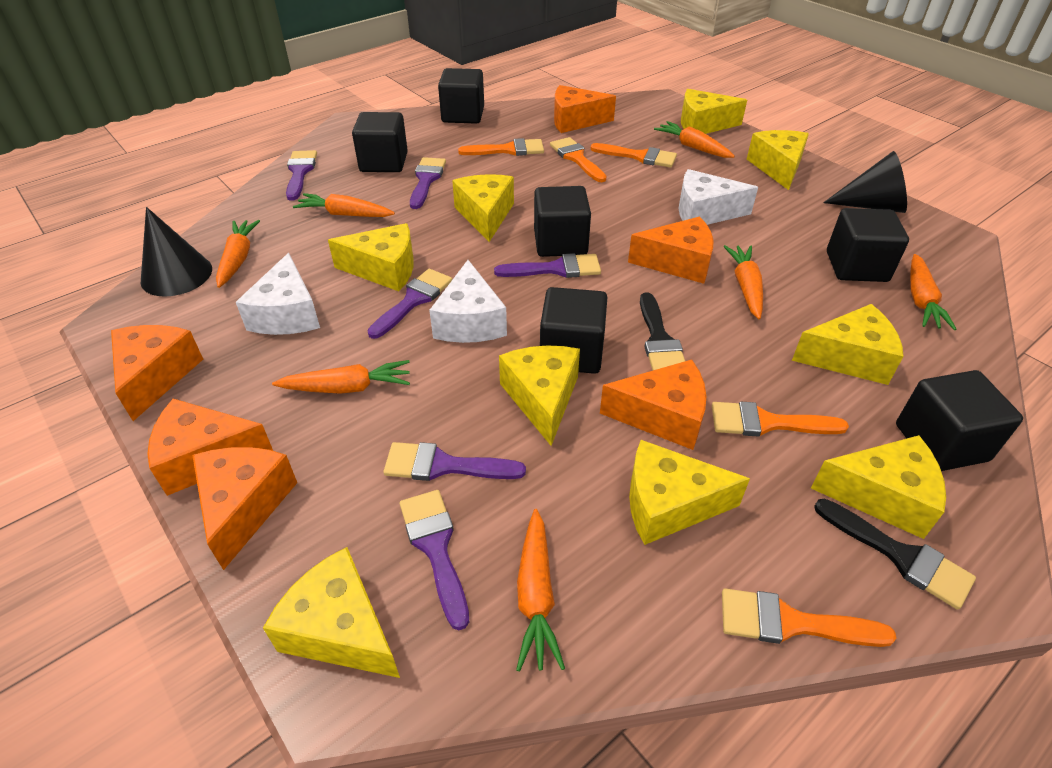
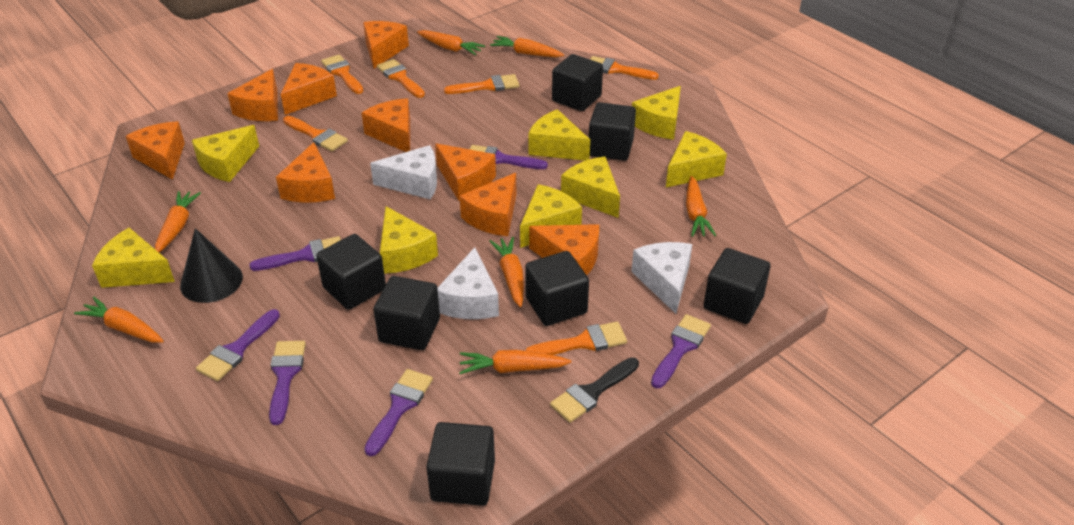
black brush: [640,292,685,370] [814,499,976,610] = 2 -> [550,357,639,423] = 1
black cone: [141,207,212,297] [823,151,907,213] = 2 -> [180,228,243,303] = 1
black cube: [352,112,408,172] [438,68,484,124] [534,186,591,257] [540,287,607,374] [827,208,909,282] [896,370,1023,471] = 6 -> [316,234,386,310] [373,276,440,350] [426,422,495,506] [525,251,589,326] [552,54,603,111] [589,102,636,161] [704,248,771,324] = 7
orange brush: [458,138,544,156] [550,137,607,182] [590,143,677,168] [712,402,849,437] [722,588,897,647] = 5 -> [283,116,348,151] [321,55,363,94] [377,59,425,98] [444,74,520,94] [525,322,627,355] [590,56,659,80] = 6
orange cheese: [111,325,203,421] [147,399,273,496] [192,447,297,570] [554,85,616,133] [600,360,706,450] [628,216,713,284] = 6 -> [126,121,185,180] [227,69,278,121] [276,142,335,202] [281,63,337,115] [362,98,410,152] [363,21,409,68] [435,143,496,201] [460,173,517,236] [529,224,599,275] = 9
yellow cheese: [263,547,400,678] [328,223,414,291] [452,174,514,242] [499,345,580,446] [629,440,750,545] [681,89,747,134] [747,130,809,190] [792,304,904,385] [811,435,946,539] = 9 -> [92,228,175,288] [192,125,259,182] [380,206,438,274] [520,184,582,248] [528,109,590,161] [561,156,620,218] [632,86,681,140] [666,131,727,187] = 8

